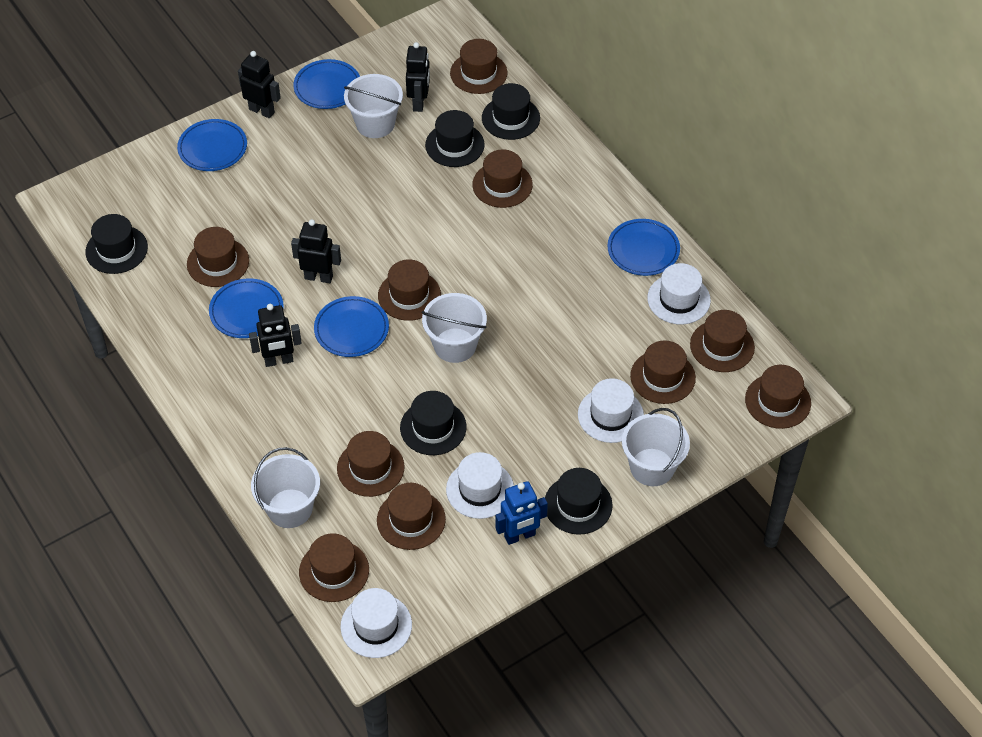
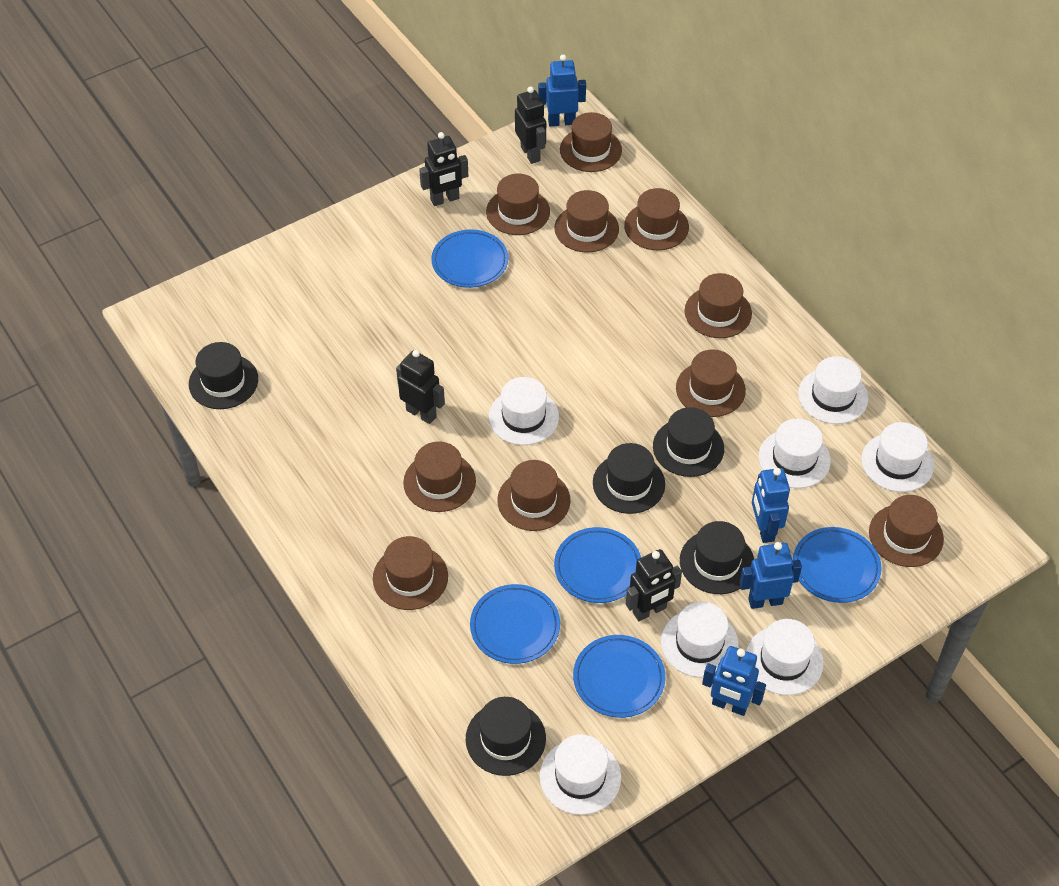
blue robot: [495,481,548,545] = 1 -> [538,54,586,127] [702,646,766,716] [739,542,802,609] [752,468,790,543] = 4
white bucket: [251,447,320,528] [344,74,403,138] [422,293,487,363] [622,408,690,486] = 4 -> none = 0
white hat: [340,588,412,658] [446,452,514,519] [578,378,644,443] [647,263,711,325] = 4 -> [489,377,559,445] [540,734,621,815] [661,602,739,678] [746,619,824,695] [759,419,831,488] [798,356,868,424] [861,422,934,492] = 7

